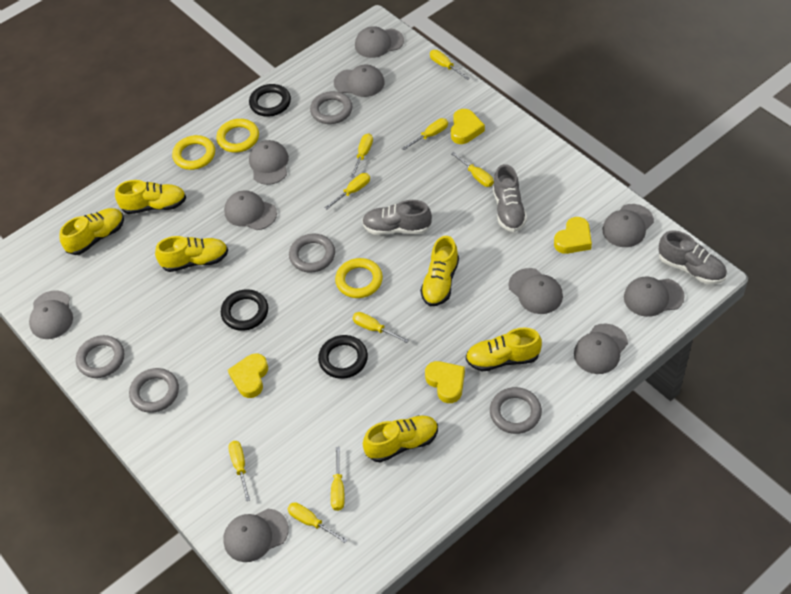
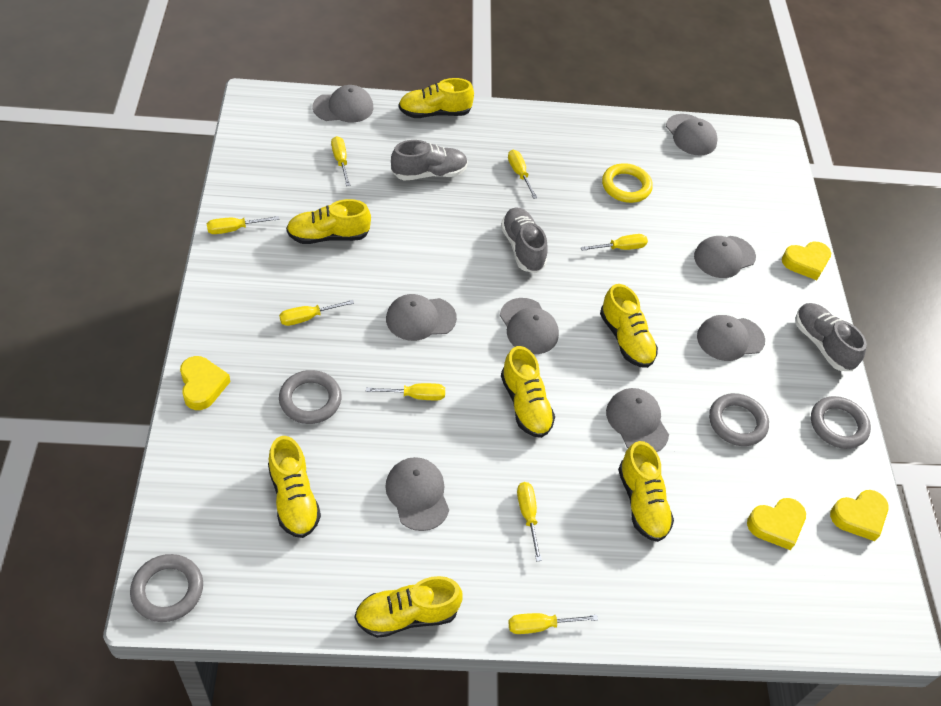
black ring: [221,289,268,331] [249,84,291,117] [318,335,368,379] = 3 -> none = 0
grey cap: [29,290,73,339] [223,509,289,562] [224,191,277,230] [249,140,289,185] [334,64,385,97] [355,26,404,58] [508,268,563,314] [574,323,628,374] [602,204,654,247] [624,277,685,317] = 10 -> [313,85,373,122] [385,457,449,531] [386,294,457,341] [500,298,559,354] [606,388,669,452] [666,114,718,155] [694,236,756,278] [697,315,765,361] = 8
grey ring: [76,335,124,378] [129,368,179,413] [289,234,335,273] [310,91,352,124] [490,387,542,434] = 5 -> [130,554,203,622] [279,370,341,424] [709,393,769,446] [811,396,871,449] = 4
yellow ring: [172,135,215,170] [216,119,259,152] [335,258,383,298] = 3 -> [602,163,653,203] = 1
yellow screwdriver: [228,441,250,501] [288,502,347,543] [324,173,370,209] [331,447,345,511] [350,133,373,178] [352,312,409,343] [402,118,448,150] [430,50,470,80] [451,152,494,187] = 9 -> [207,216,279,234] [279,300,354,326] [331,136,350,186] [366,383,445,400] [508,150,537,199] [508,613,598,634] [517,482,542,561] [581,234,648,251] = 8
yellow shoe: [60,208,124,255] [115,180,186,214] [155,236,228,272] [363,416,438,463] [420,236,459,306] [466,327,542,371] = 6 -> [268,436,321,538] [286,199,371,244] [355,576,463,638] [399,78,474,118] [501,346,555,438] [600,284,658,368] [618,441,674,542] = 7

